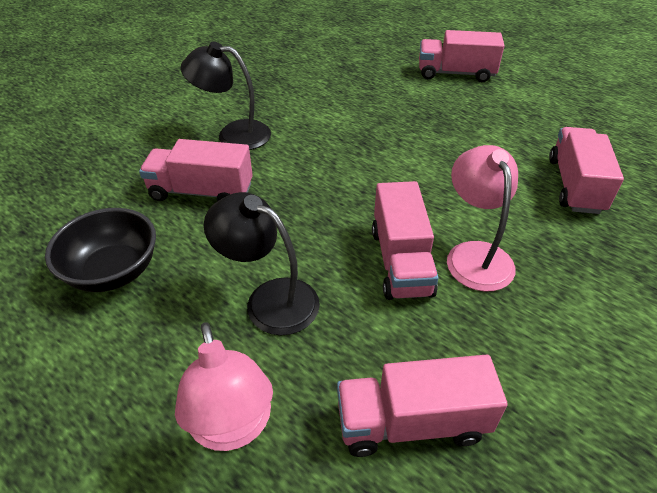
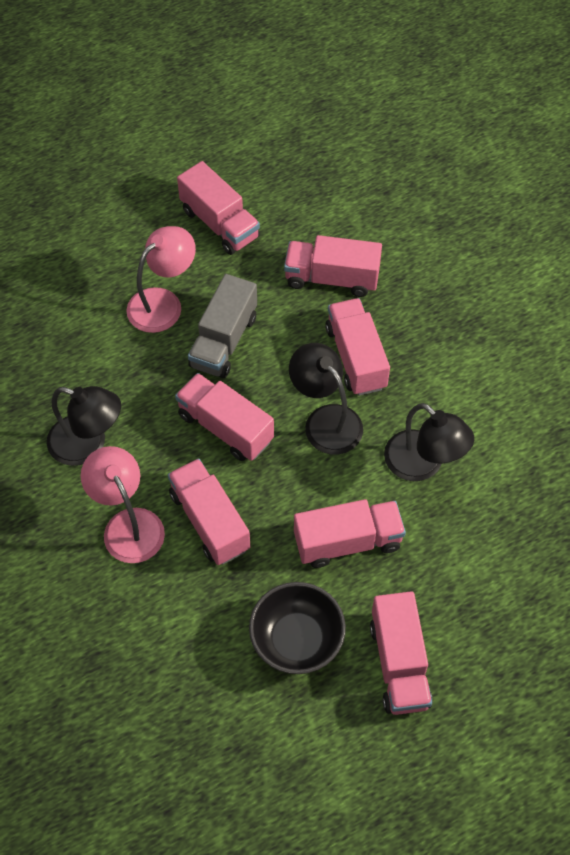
black lamp: [181,41,271,150] [204,192,320,335] = 2 -> [47,386,121,466] [289,343,363,455] [384,403,474,481] = 3
grey truck: none = 0 -> [188,274,257,378] = 1
pink truck: [139,139,253,202] [337,355,508,457] [372,181,439,300] [419,30,504,82] [549,127,624,214] = 5 -> [168,459,250,565] [175,373,274,461] [177,161,260,255] [284,235,382,297] [294,499,406,568] [325,298,390,396] [370,591,433,715] = 7

